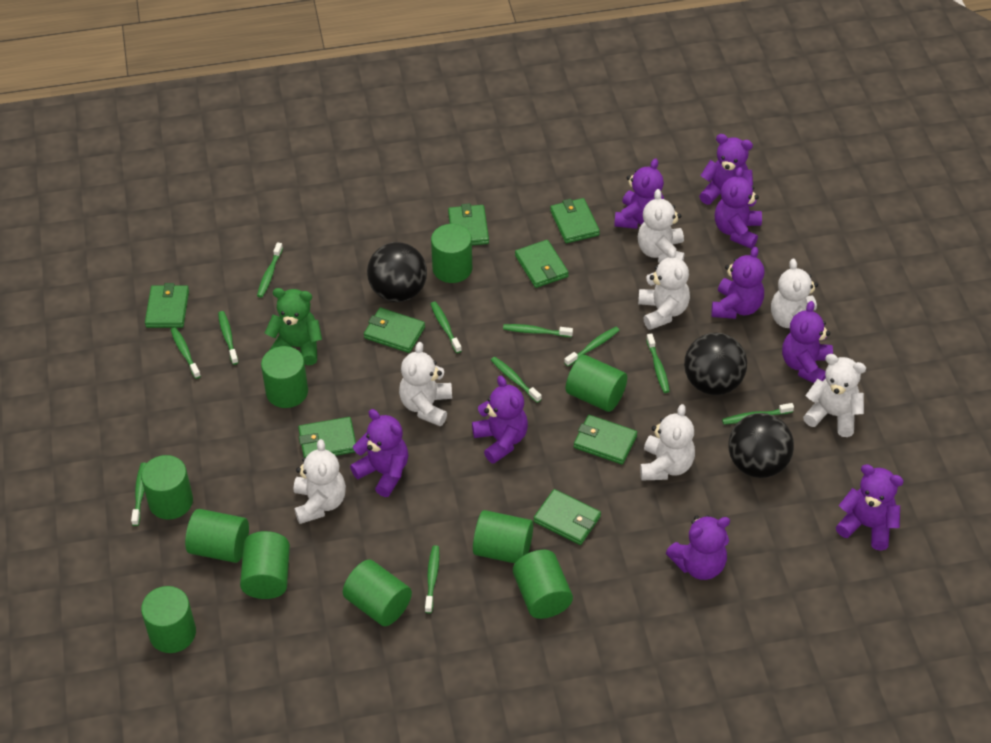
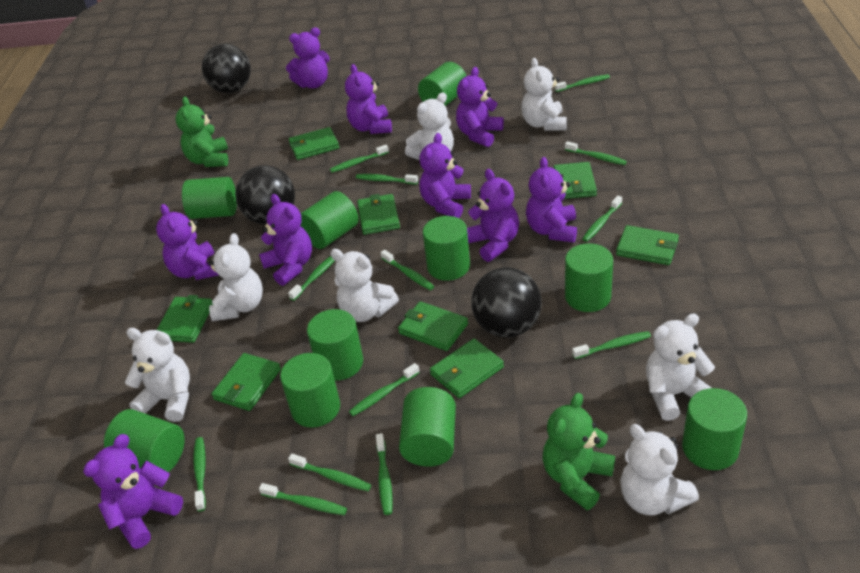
green teddy bear: [265,288,322,365] = 1 -> [175,97,228,167] [543,393,615,510] = 2
green toothbrush: [131,463,146,526] [171,327,201,379] [218,311,239,365] [257,242,283,298] [425,545,439,613] [431,302,462,353] [491,357,542,403] [503,324,573,337] [564,327,619,366] [646,333,670,393] [722,403,794,425] = 11 -> [193,437,206,511] [259,483,347,515] [288,256,335,301] [288,453,371,491] [330,145,389,173] [349,363,420,416] [356,174,418,185] [376,433,393,515] [381,250,434,290] [555,74,610,92] [565,141,627,165] [572,331,651,359] [582,196,622,242] = 13

